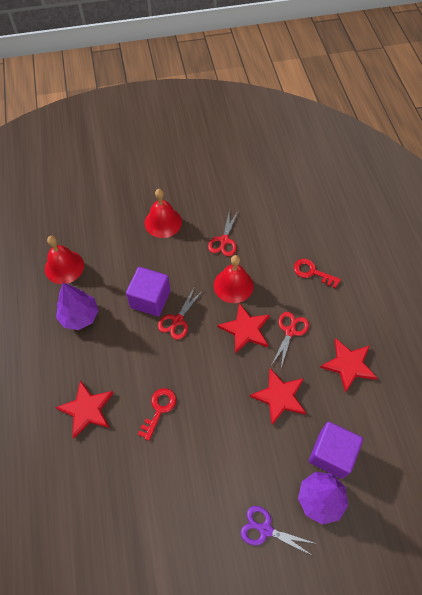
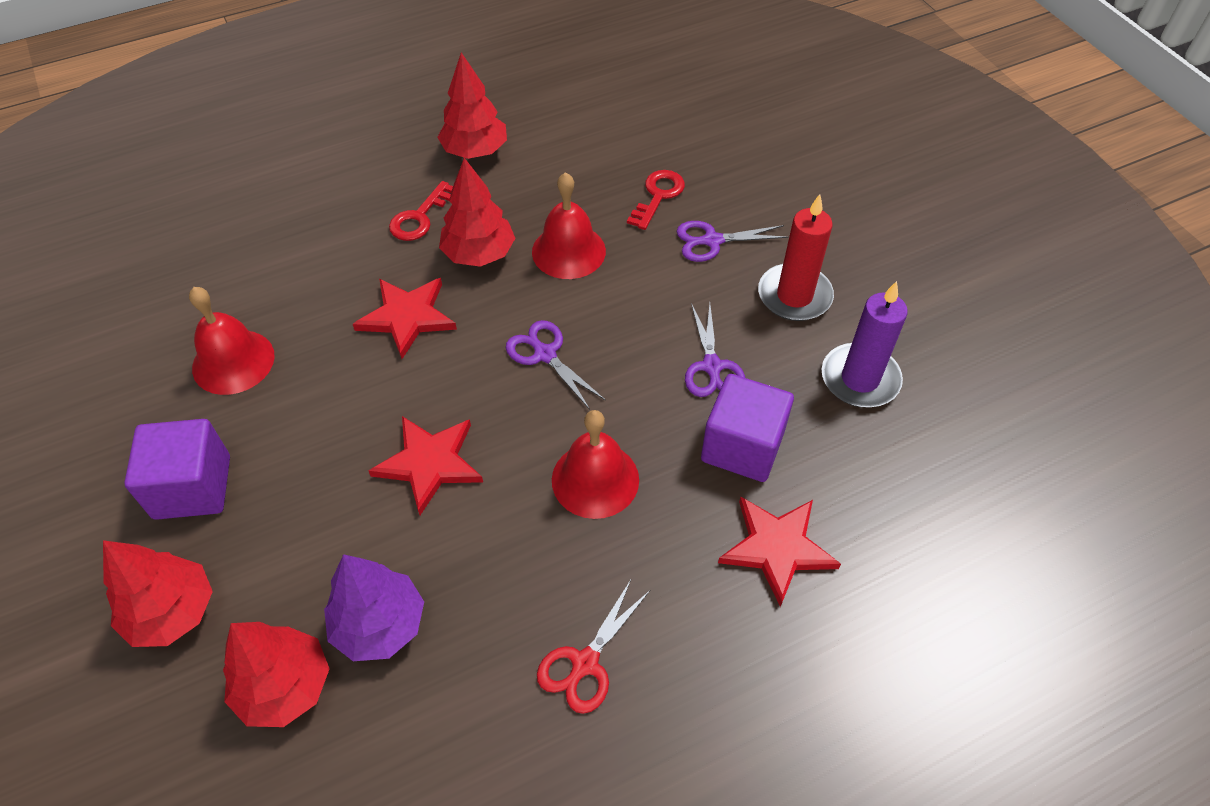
purple candle: none = 0 -> [822,281,908,407] = 1
purple scissors: [241,506,317,556] = 1 -> [506,320,605,410] [676,221,789,262] [685,303,745,397] = 3
purple tree: [56,283,99,330] [298,472,348,525] = 2 -> [324,554,424,661] = 1
red candle: none = 0 -> [758,194,834,321] = 1
red scissors: [158,287,203,340] [208,209,238,256] [272,312,309,368] = 3 -> [537,580,650,714] = 1
red star: [55,380,114,439] [218,303,270,354] [250,368,306,425] [320,338,377,393] = 4 -> [353,278,457,359] [368,416,483,515] [718,496,841,607] = 3
red tree: none = 0 -> [103,540,213,647] [223,622,330,727] [437,52,507,159] [439,158,515,267] = 4

